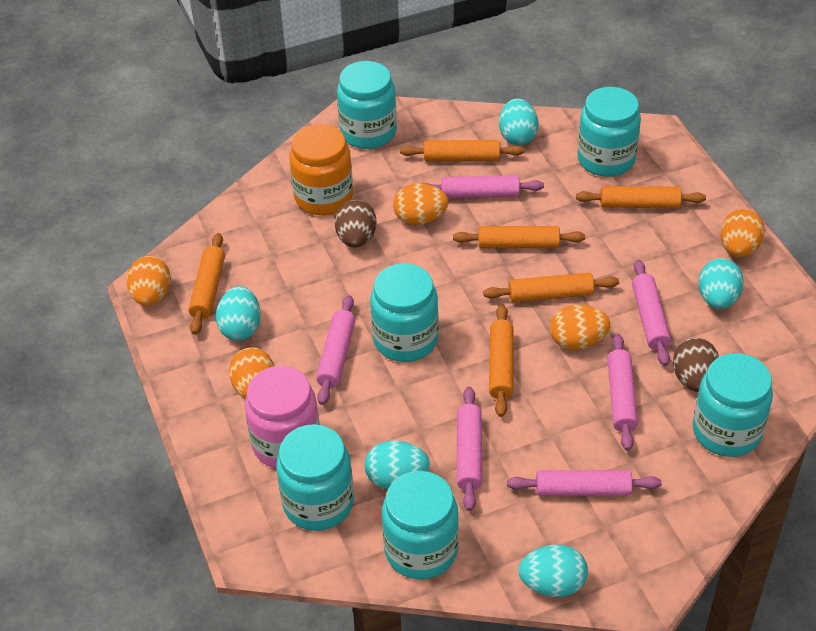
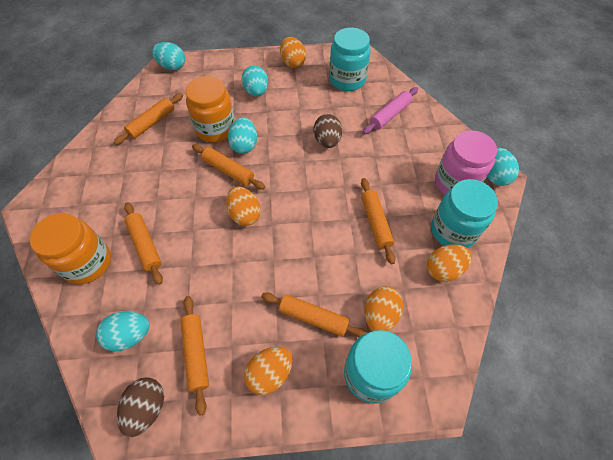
orange jar: [290,124,353,215] = 1 -> [30,213,111,284] [186,76,235,142] = 2
pink rolling pin: [316,295,355,405] [421,175,544,198] [457,387,482,511] [507,470,662,496] [607,334,638,451] [632,260,671,366] = 6 -> [363,87,418,134] = 1
turquoise jar: [276,424,354,531] [337,61,397,149] [370,263,439,362] [382,471,459,580] [577,87,641,177] [693,353,773,457] = 6 -> [329,28,371,91] [344,330,412,403] [431,179,498,248] = 3

